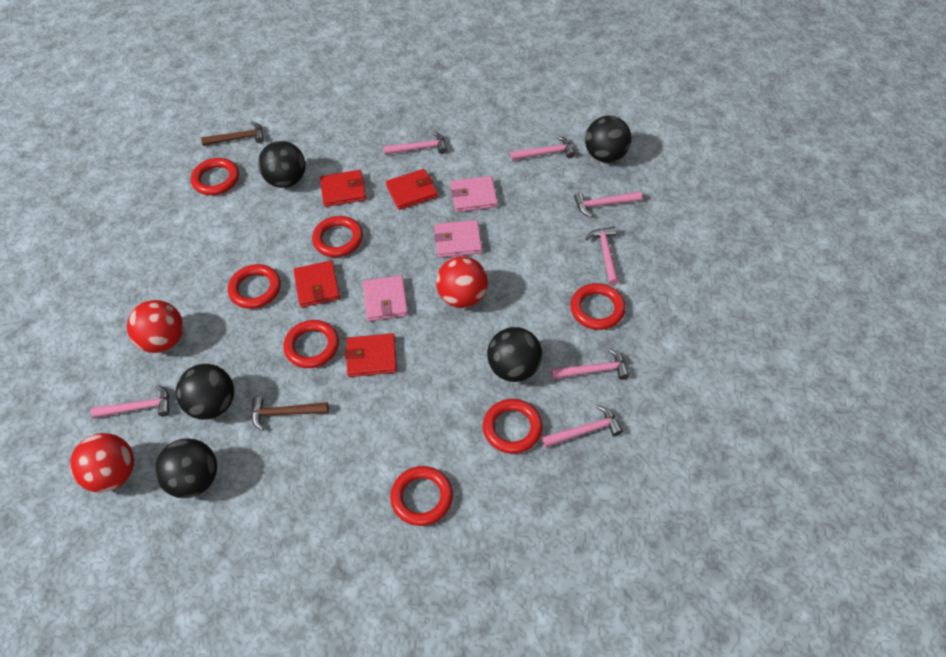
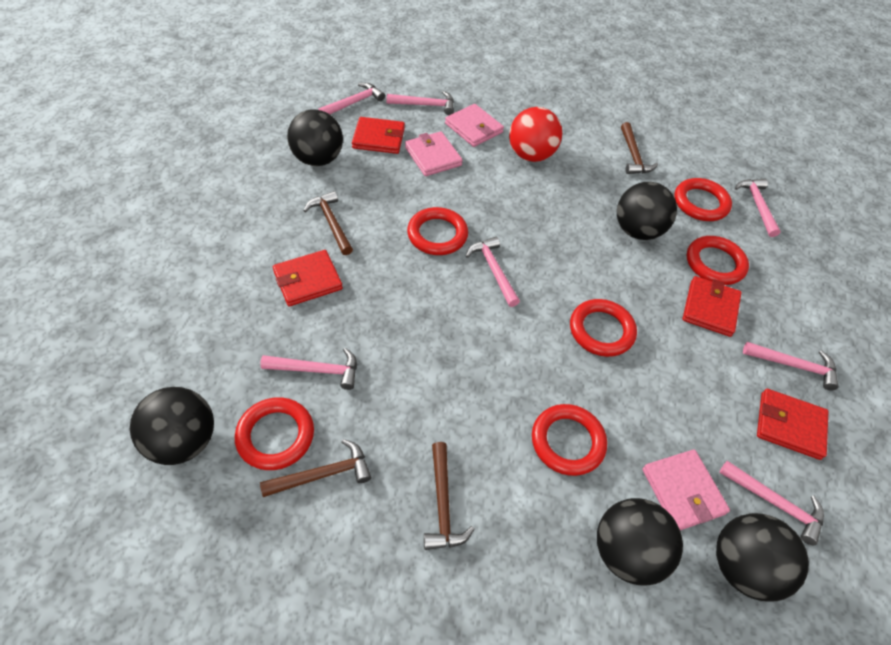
brown hammer: [201,122,264,146] [251,397,329,431] = 2 -> [260,439,371,497] [304,191,353,255] [424,442,475,550] [621,122,658,174] = 4
red ball: [70,433,134,492] [127,300,183,353] [436,256,488,308] = 3 -> [509,107,562,162] = 1
red ring: [191,158,239,195] [228,264,281,309] [283,320,339,368] [312,216,363,257] [390,466,453,526] [483,399,543,454] [570,283,626,330] = 7 -> [235,397,314,470] [407,207,468,255] [532,404,607,476] [570,299,637,357] [674,178,732,221] [687,236,749,285] = 6

